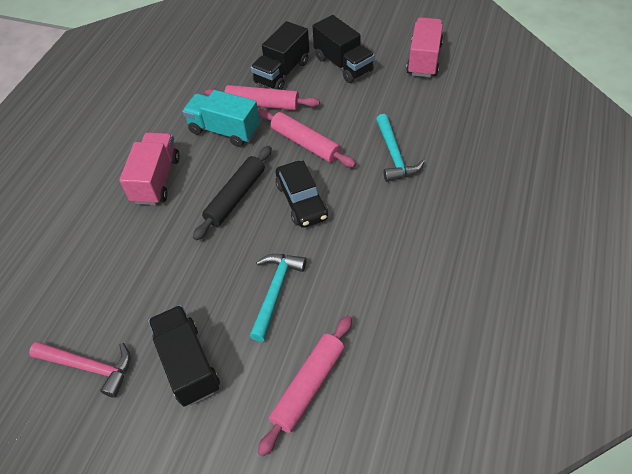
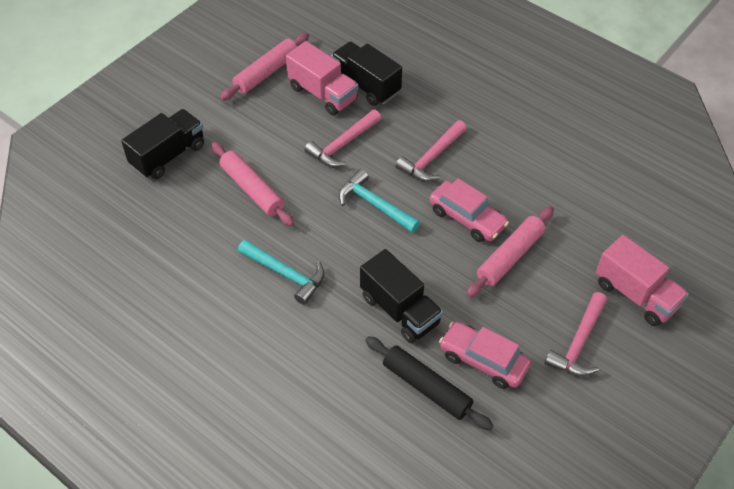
black car: [276,161,328,228] = 1 -> none = 0
pink car: none = 0 -> [429,178,509,242] [439,321,531,389] = 2
pink hammer: [29,342,131,398] = 1 -> [304,109,381,167] [396,120,467,182] [545,292,607,376] = 3
turquoise truck: [182,90,260,147] = 1 -> none = 0

